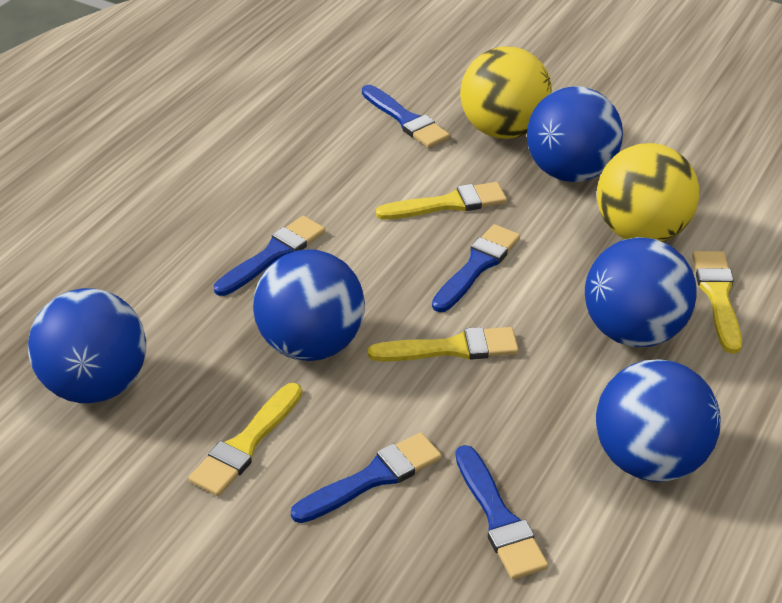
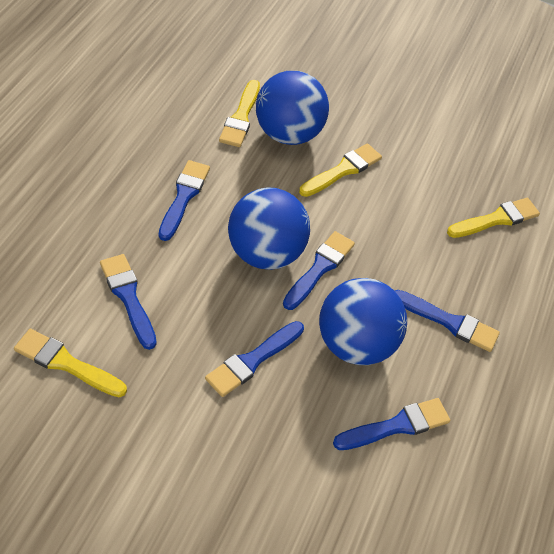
blue ball: [28,288,146,403] [253,249,365,361] [527,86,623,182] [585,237,697,347] [596,359,721,482] = 5 -> [228,187,310,270] [256,71,329,145] [319,278,407,365] = 3
blue brush: [214,216,325,296] [291,432,442,523] [362,85,450,148] [432,224,520,312] [455,445,548,580] = 5 -> [100,254,157,350] [159,160,210,241] [205,321,304,397] [283,231,355,310] [333,398,450,450] [395,290,500,352] = 6
yellow ball: [460,47,552,139] [597,143,699,242] = 2 -> none = 0

